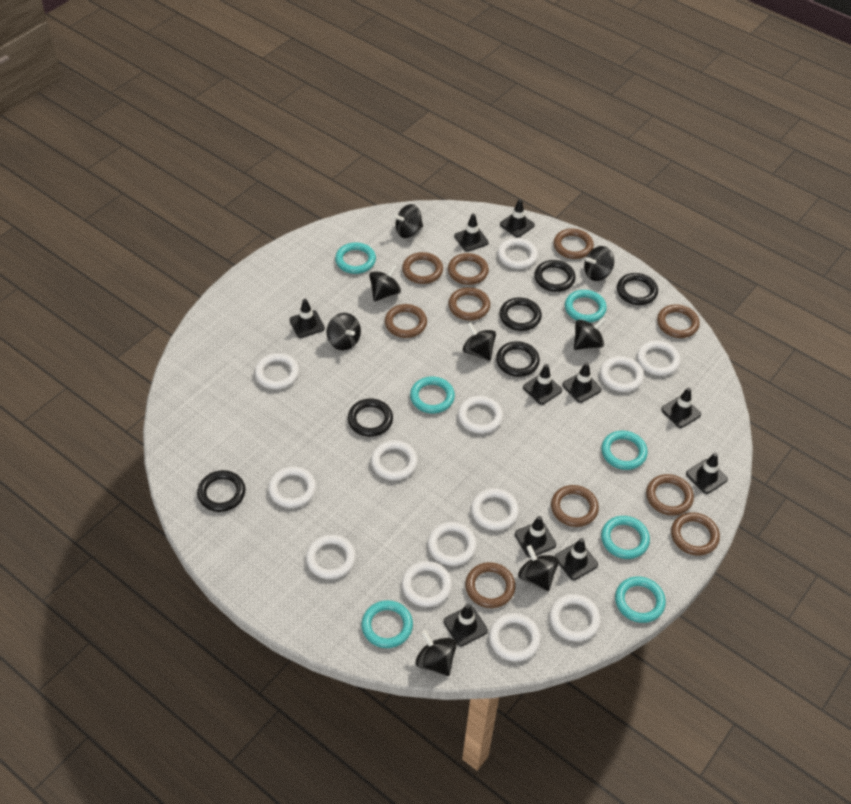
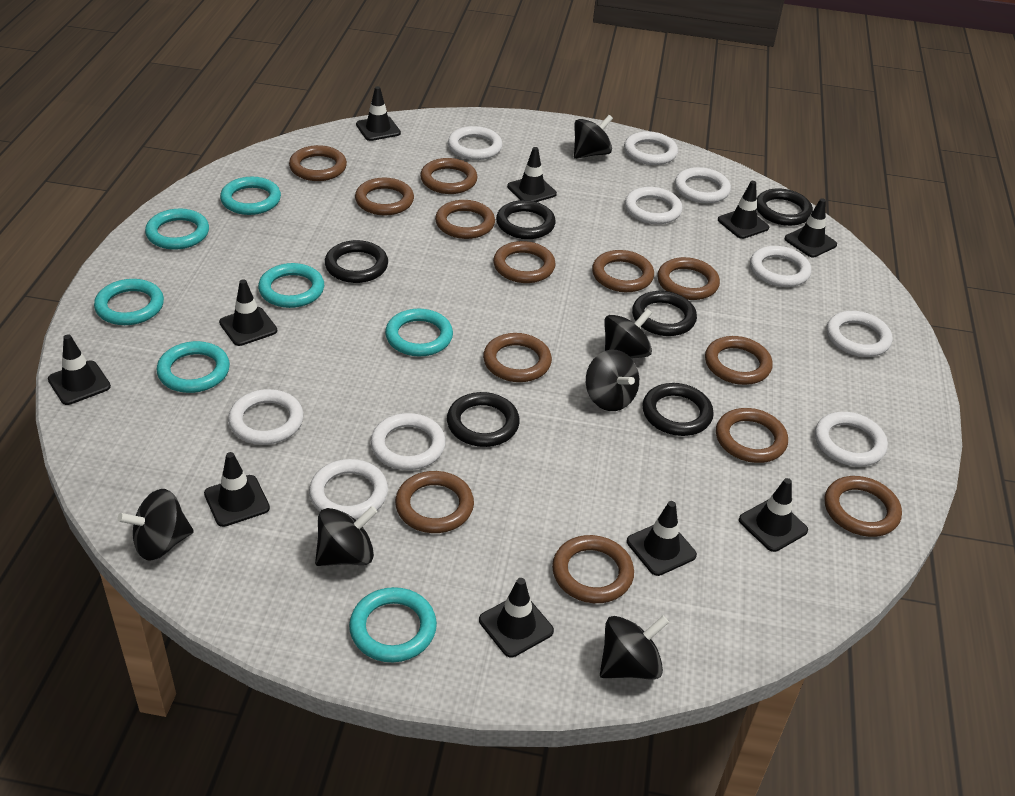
black spinning top: [326,313,361,350] [369,265,401,301] [393,204,423,238] [416,630,456,676] [463,322,496,361] [518,545,559,591] [574,318,606,350] [584,246,614,281] = 8 -> [117,489,194,560] [315,506,377,566] [574,115,613,159] [586,350,639,411] [600,616,669,680] [604,309,652,358] = 6
brown ring: [385,304,427,338] [402,252,443,284] [448,253,489,285] [448,287,490,320] [465,562,515,608] [551,485,599,527] [554,228,594,259] [646,474,694,516] [657,304,700,338] [671,512,720,556] = 10 -> [289,145,347,181] [355,178,414,216] [395,471,474,533] [420,158,477,194] [435,200,495,239] [483,333,552,382] [493,241,555,283] [552,535,634,603] [592,250,654,292] [657,257,720,300] [705,336,773,385] [716,408,788,463] [825,476,902,537] = 13
white ring: [255,353,299,389] [268,467,316,508] [306,535,356,579] [371,440,418,480] [402,561,452,607] [428,522,477,566] [458,396,503,434] [471,488,519,531] [489,613,541,662] [498,238,538,269] [550,594,601,642] [600,356,644,392] [637,341,680,376] = 13 -> [228,389,304,445] [309,459,388,520] [371,413,446,470] [448,126,503,160] [624,131,678,165] [625,187,682,224] [675,167,731,203] [750,246,811,287] [815,412,888,466] [827,311,893,357] = 10

